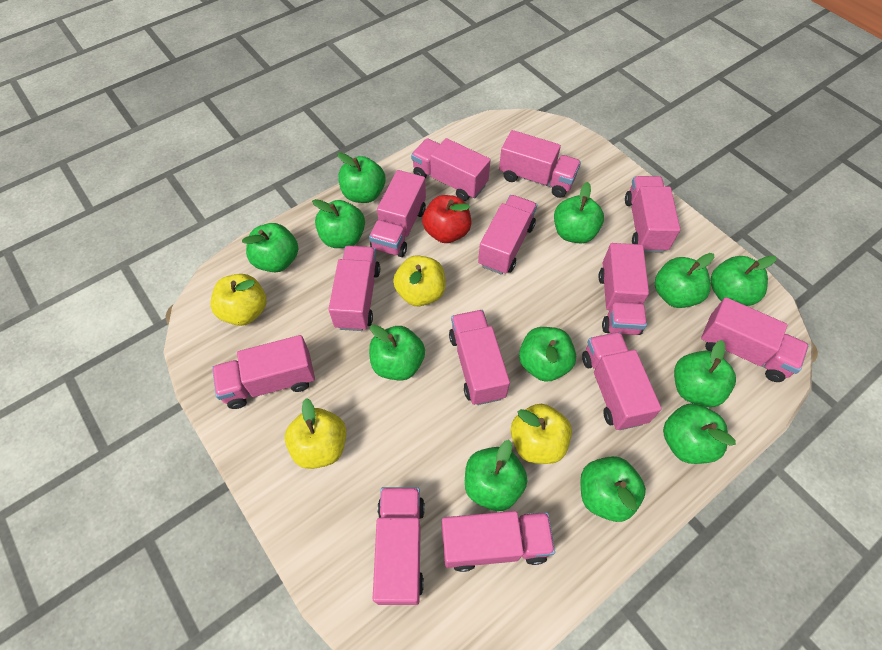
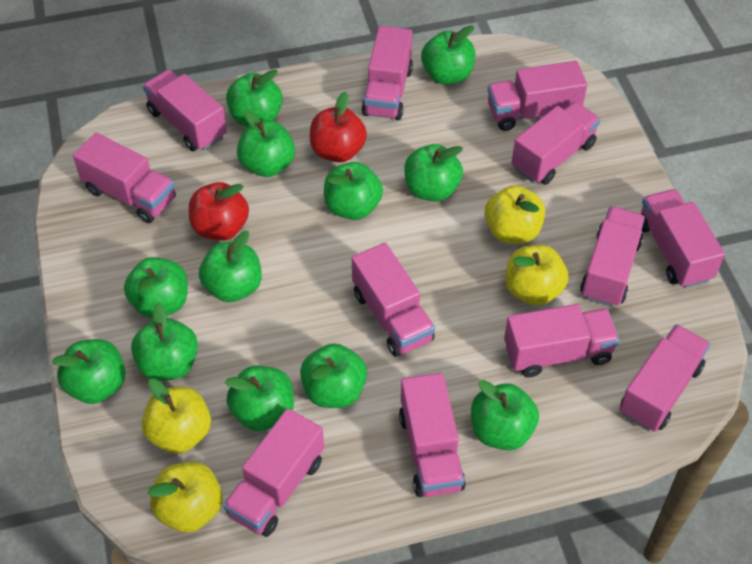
pink truck: [212,335,315,409] [328,246,380,331] [369,170,426,257] [373,487,425,605] [411,138,491,201] [442,511,555,572] [449,310,510,405] [478,195,537,275] [499,130,581,198] [582,332,662,430] [599,243,649,335] [625,176,680,252] [701,297,809,382] = 13 -> [73,133,176,223] [143,70,227,151] [223,408,324,537] [352,243,435,357] [362,26,413,120] [399,373,466,497] [488,61,587,131] [504,304,620,377] [512,102,600,185] [580,206,645,307] [619,324,710,431] [641,189,725,288] = 12
red apple: [422,195,472,243] = 1 -> [189,182,249,241] [310,92,367,163] = 2

